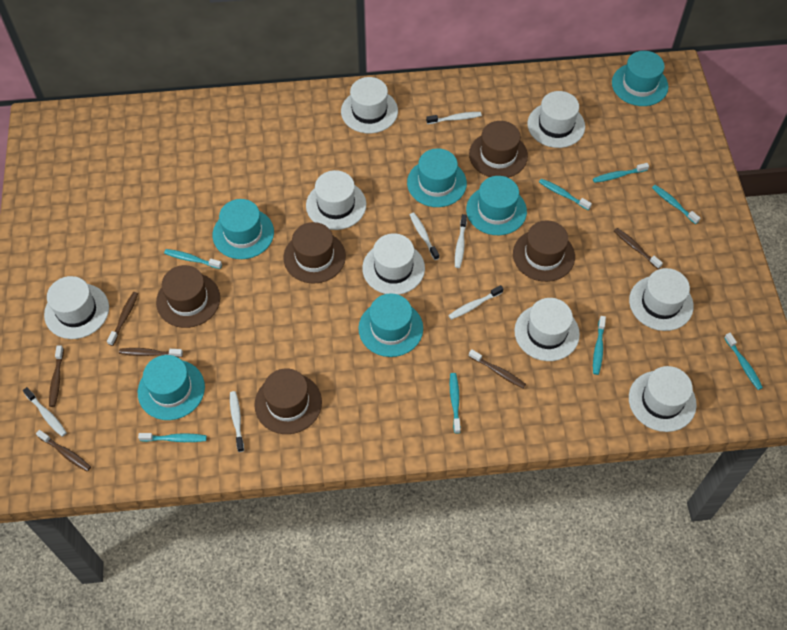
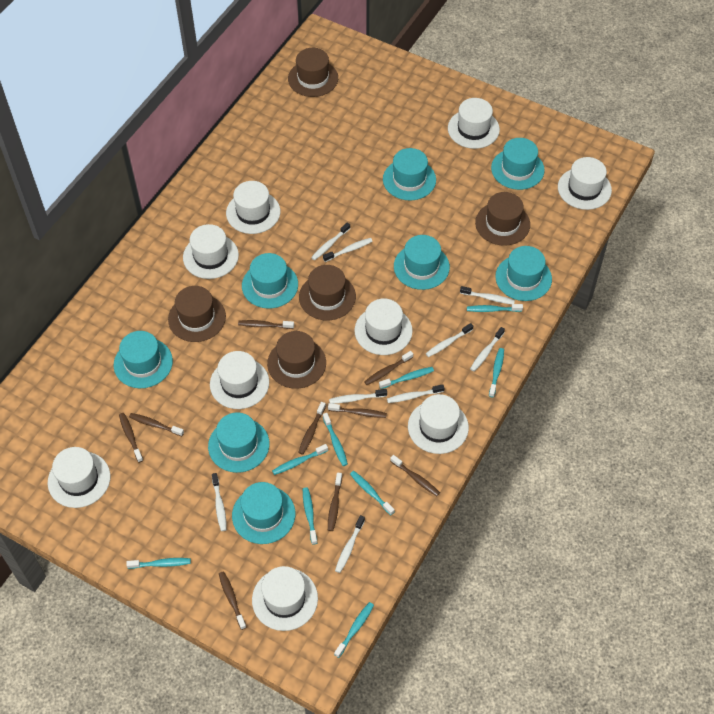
brown toothbrush: [36,430,91,472] [49,345,64,407] [107,292,138,346] [119,348,183,357] [469,349,526,388] [614,228,663,269] = 6 -> [119,413,143,463] [129,413,184,436] [219,571,246,630] [238,320,294,329] [298,402,326,455] [328,403,387,418] [328,473,342,531] [364,351,413,385] [390,455,440,496] = 9
turquoise hat: [138,355,205,420] [212,199,274,259] [358,293,423,357] [407,148,467,207] [466,176,527,235] [612,51,668,106] = 6 -> [114,331,173,388] [208,412,270,473] [232,482,295,544] [242,253,298,309] [383,148,436,201] [394,235,450,290] [491,138,545,190] [495,246,552,301] = 8
turquoise toothbrush: [138,433,207,442] [164,249,222,269] [450,373,461,434] [539,178,592,210] [593,163,649,183] [593,316,606,375] [652,185,700,224] [724,333,763,390] = 8 -> [126,558,191,569] [272,444,328,475] [303,487,317,545] [323,413,348,466] [334,602,374,658] [350,471,395,515] [379,367,434,389] [467,304,523,312] [489,348,504,398] = 9
white hat: [44,276,109,339] [306,170,366,230] [341,77,398,133] [362,233,425,295] [515,298,580,361] [527,91,585,148] [629,268,694,331] [629,366,697,432] = 8 -> [48,447,110,508] [183,224,239,279] [210,351,269,409] [226,181,280,234] [252,566,318,631] [355,298,413,355] [408,394,469,454] [448,98,500,149] [558,157,612,210] = 9
white toothbrush: [23,387,67,437] [230,391,244,452] [410,213,439,260] [426,112,482,124] [448,285,503,320] [455,214,467,268] = 6 -> [212,473,227,531] [311,222,350,260] [323,238,373,262] [329,389,387,404] [335,515,365,573] [387,384,444,403] [426,323,473,357] [460,286,515,304] [470,327,505,371] = 9

